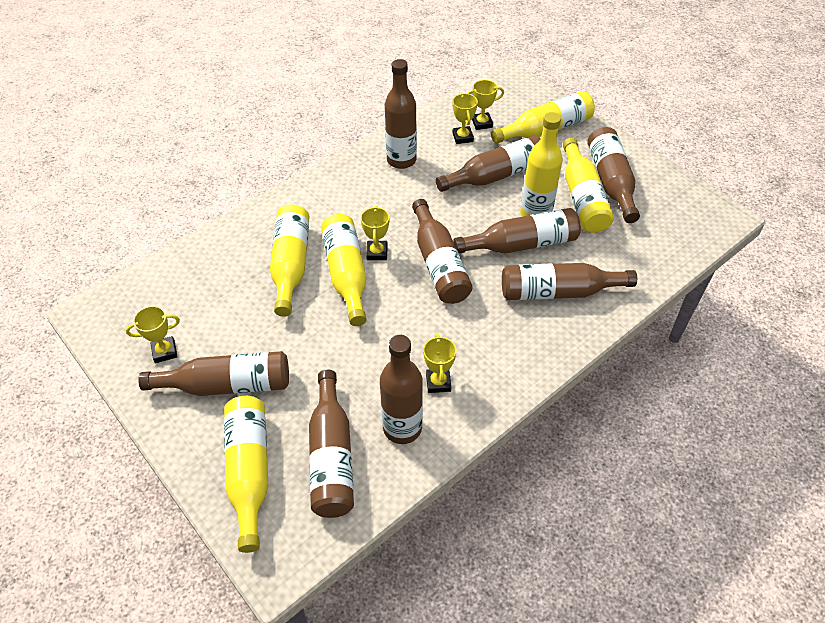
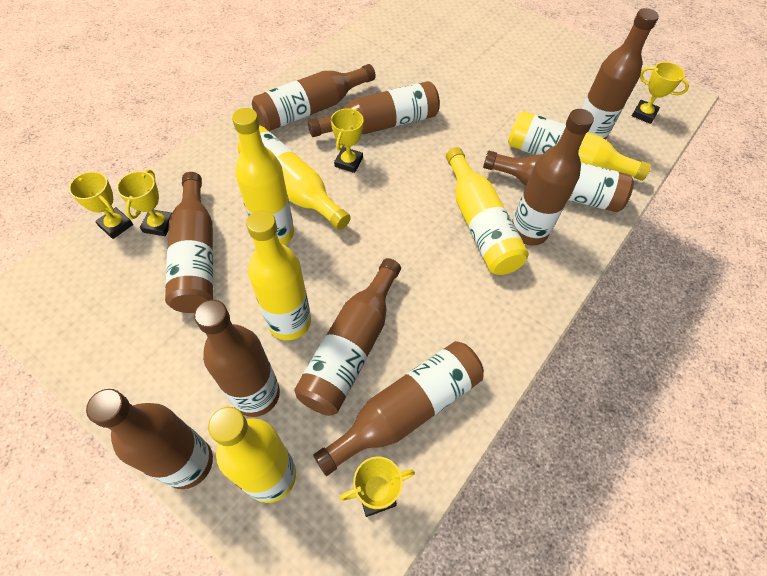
brown bottle: [138,351,289,396] [309,370,354,518] [380,335,423,444] [385,59,417,169] [412,199,472,304] [436,135,541,192] [453,208,581,254] [502,263,637,300] [587,127,640,223] = 9 -> [86,389,213,489] [165,172,213,313] [194,300,280,417] [252,64,376,131] [294,258,401,416] [308,81,440,137] [313,341,484,476] [483,151,634,212] [512,109,594,246] [581,8,659,140] = 10

